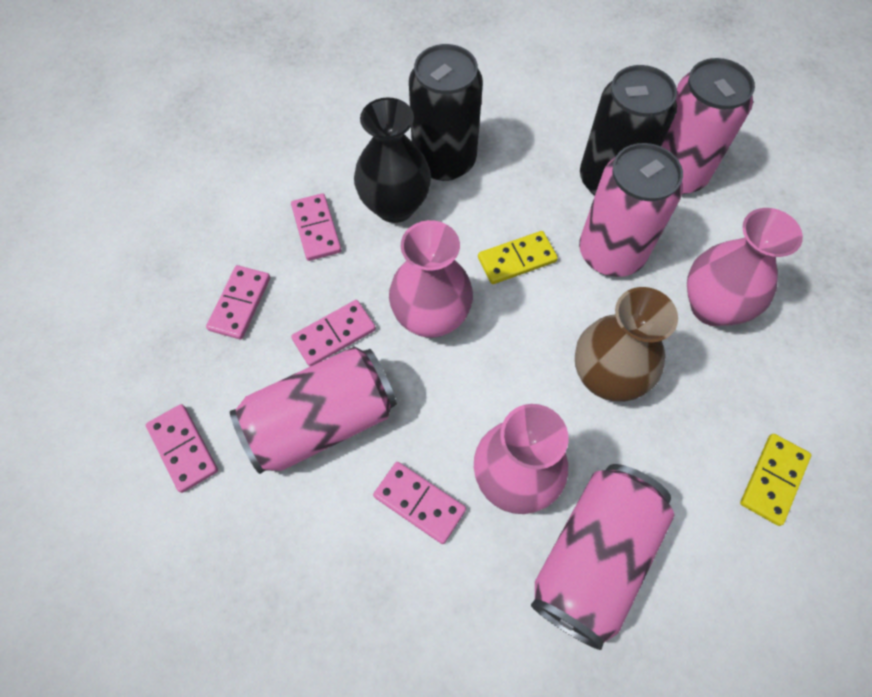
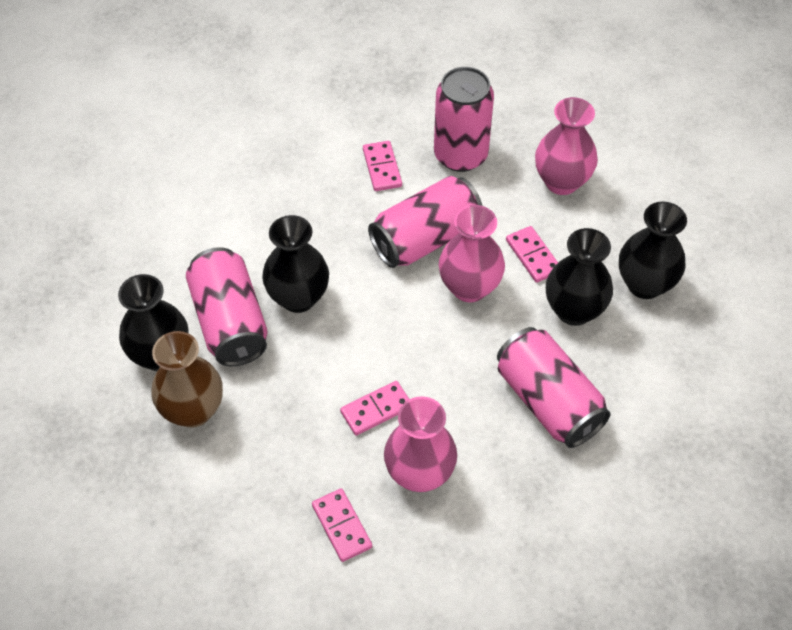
black can: [409,44,483,181] [580,65,677,196] = 2 -> none = 0
black vase: [354,98,431,223] = 1 -> [118,274,189,371] [262,215,329,313] [546,228,613,326] [619,201,687,299] = 4
pink domino: [146,404,218,493] [206,265,270,339] [291,193,342,261] [291,300,376,366] [373,462,466,544] = 5 -> [312,488,372,562] [340,381,410,436] [363,141,402,191] [506,226,558,283] = 4
yellow domino: [478,231,558,284] [740,434,811,526] = 2 -> none = 0

